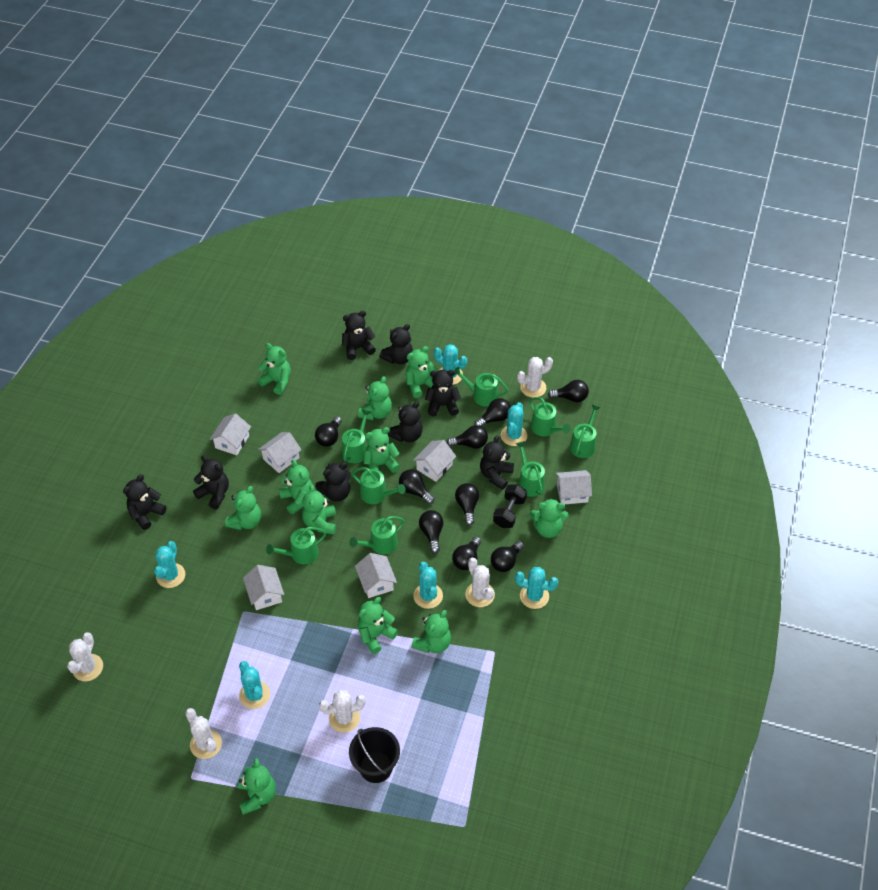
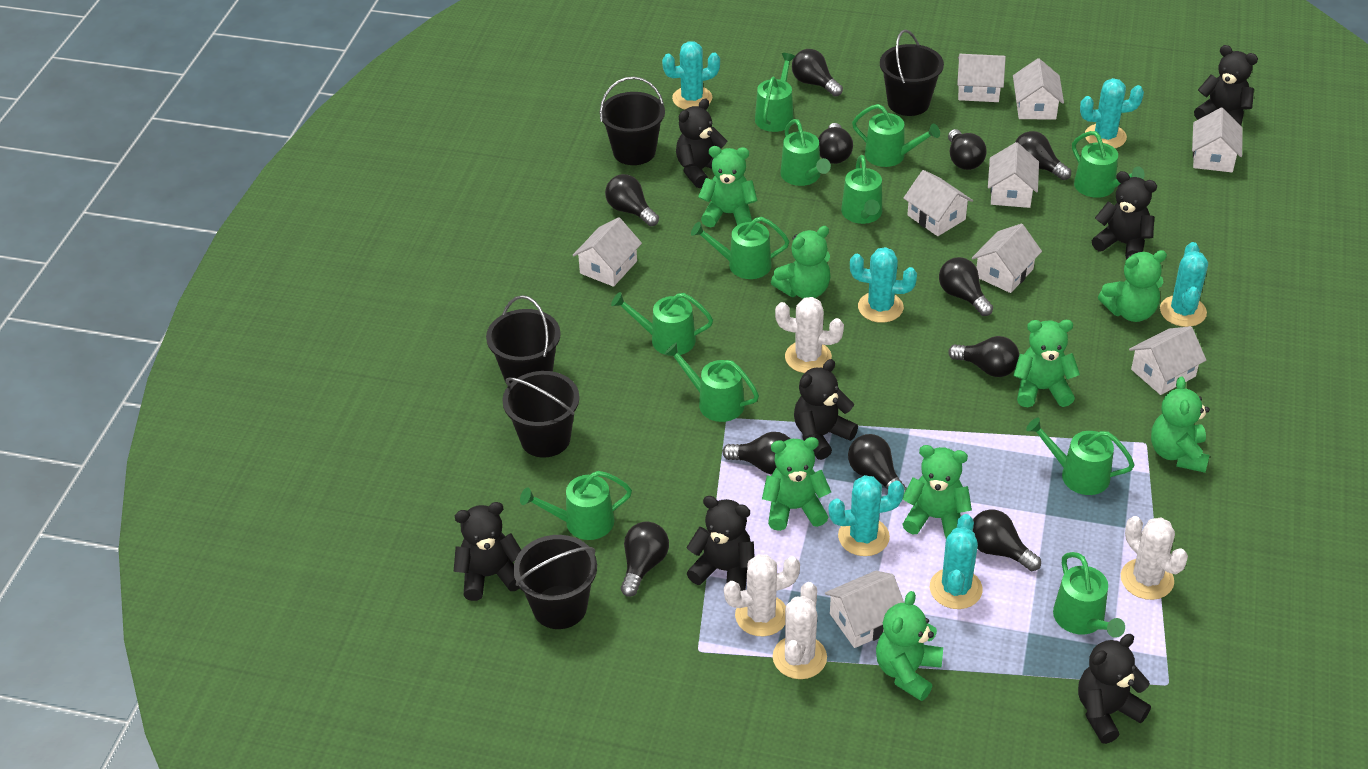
black bucket: [349,727,400,783] = 1 -> [486,295,561,383] [502,371,580,458] [513,535,597,629] [600,76,665,165] [880,30,944,116] = 5
black dumbbell: [493,484,527,528] = 1 -> none = 0
black light bulb: [315,416,342,447] [399,469,435,504] [419,510,444,553] [447,425,488,449] [452,537,481,570] [455,483,479,525] [474,398,511,427] [491,541,524,572] [548,380,589,402] = 9 -> [605,174,659,226] [621,521,669,597] [722,432,790,475] [792,49,843,97] [818,123,853,164] [848,434,907,493] [939,257,993,316] [948,129,987,170] [948,336,1019,377] [973,509,1041,571] [1015,131,1071,180] = 11
black teddy bear: [123,474,167,530] [193,455,229,510] [315,462,351,502] [342,311,376,360] [379,324,413,364] [388,401,423,442] [425,370,461,416] [480,436,514,490] = 8 -> [454,502,521,601] [676,99,727,188] [686,496,755,591] [794,359,858,460] [1078,634,1151,744] [1092,171,1157,259] [1194,45,1258,125] = 7
green teddy bear: [225,486,261,530] [238,758,276,815] [257,343,291,395] [279,459,312,515] [302,484,336,535] [358,376,392,420] [358,597,398,654] [364,427,400,473] [406,346,438,398] [411,610,451,653] [530,498,569,538] = 11 -> [698,146,757,228] [762,437,831,531] [771,226,831,298] [876,591,943,701] [902,445,972,538] [1013,320,1080,407] [1098,250,1167,322] [1151,377,1210,473] = 8
green watering can: [266,527,327,564] [342,409,370,463] [350,516,405,554] [352,467,406,504] [454,367,509,407] [516,441,545,497] [529,397,571,436] [570,405,601,458] = 8 -> [520,471,632,540] [611,292,713,356] [664,343,759,422] [691,217,789,279] [755,53,796,132] [780,119,831,186] [841,155,882,224] [852,104,940,167] [1026,418,1135,495] [1053,552,1125,638] [1072,131,1145,198] = 11
white cactus: [67,632,103,681] [185,708,222,759] [319,690,366,733] [465,558,495,607] [517,357,553,398] = 5 -> [724,554,800,636] [773,582,827,679] [775,297,844,373] [1121,516,1188,600] = 4
white house: [210,413,251,455] [243,565,284,610] [258,432,301,473] [355,553,397,598] [413,440,456,482] [556,470,592,504] = 6 -> [573,217,642,287] [825,571,904,648] [903,170,973,236] [957,54,1006,102] [972,224,1042,293] [988,142,1039,208] [1013,58,1064,120] [1129,326,1206,395] [1192,108,1243,172] = 9

